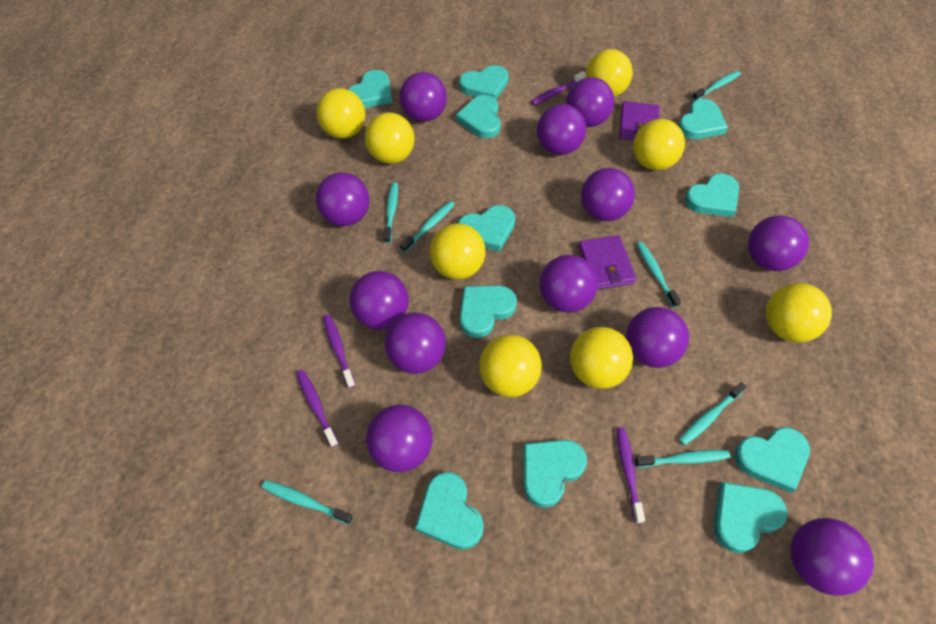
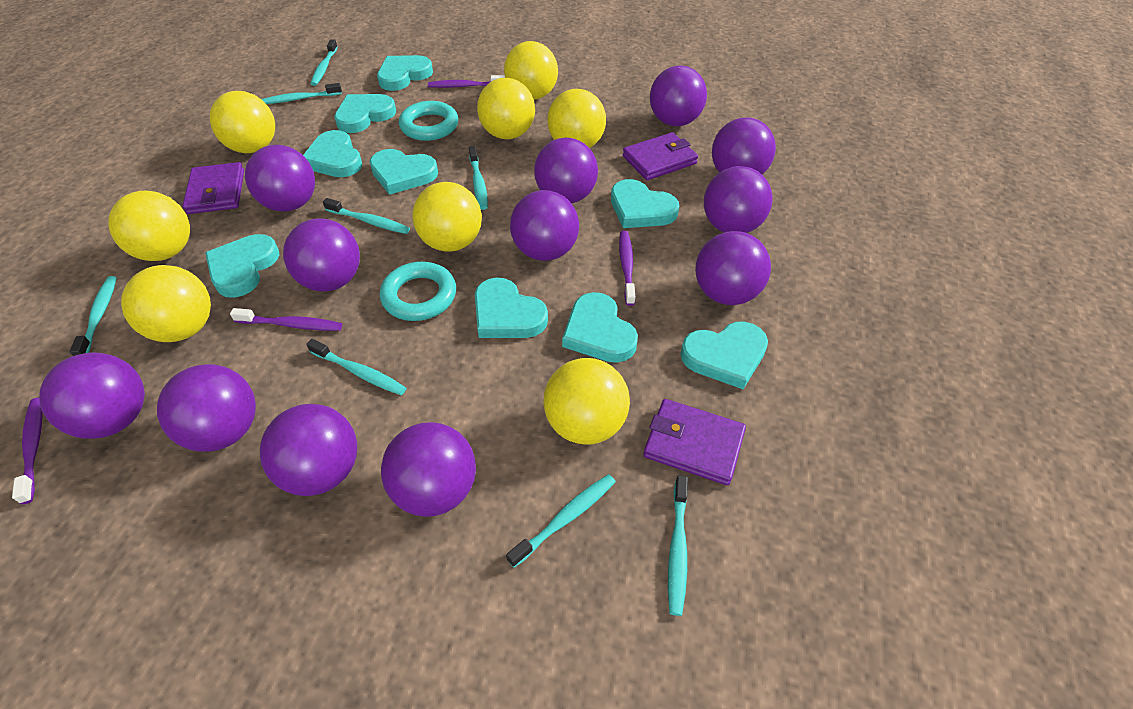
purple wallet: [578,235,636,289] [619,101,660,141] = 2 -> [182,162,244,214] [623,132,698,180] [643,399,746,485] = 3
turquoise heart: [348,70,392,108] [415,472,484,550] [456,95,501,138] [458,205,515,252] [459,65,509,99] [460,286,517,338] [523,440,587,508] [679,99,728,139] [685,173,739,217] [714,482,788,553] [734,427,810,493] = 11 -> [205,234,279,298] [303,130,362,177] [334,94,396,133] [369,149,438,195] [377,55,433,91] [475,278,548,338] [562,292,638,363] [611,179,679,228] [681,321,768,389] = 9
turquoise ring: none = 0 -> [380,262,456,321] [399,101,458,141] = 2
turquoise toothbrush: [262,480,353,525] [383,182,398,244] [400,201,455,253] [635,450,731,468] [637,242,681,308] [679,382,747,445] [692,71,741,101] = 7 -> [70,276,117,356] [261,83,342,104] [306,339,406,395] [311,39,338,86] [323,198,410,234] [469,146,488,210] [506,474,616,568] [668,475,688,616] = 8

